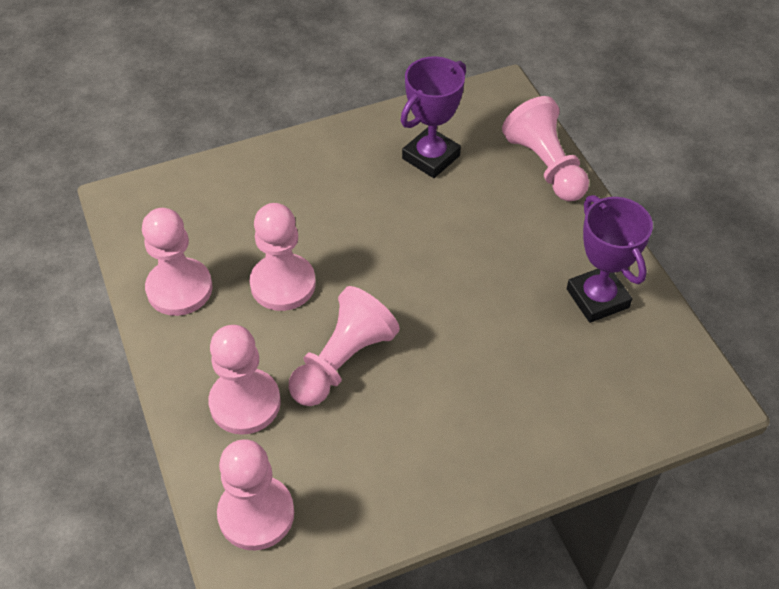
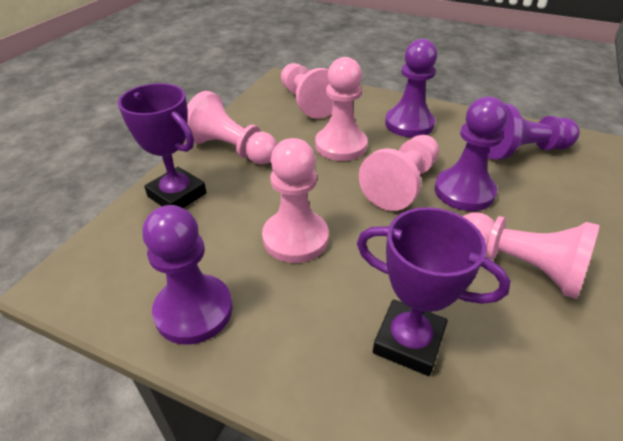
purple pawn: none = 0 -> [142,205,233,344] [385,39,437,137] [435,96,508,211] [488,104,580,160] = 4

